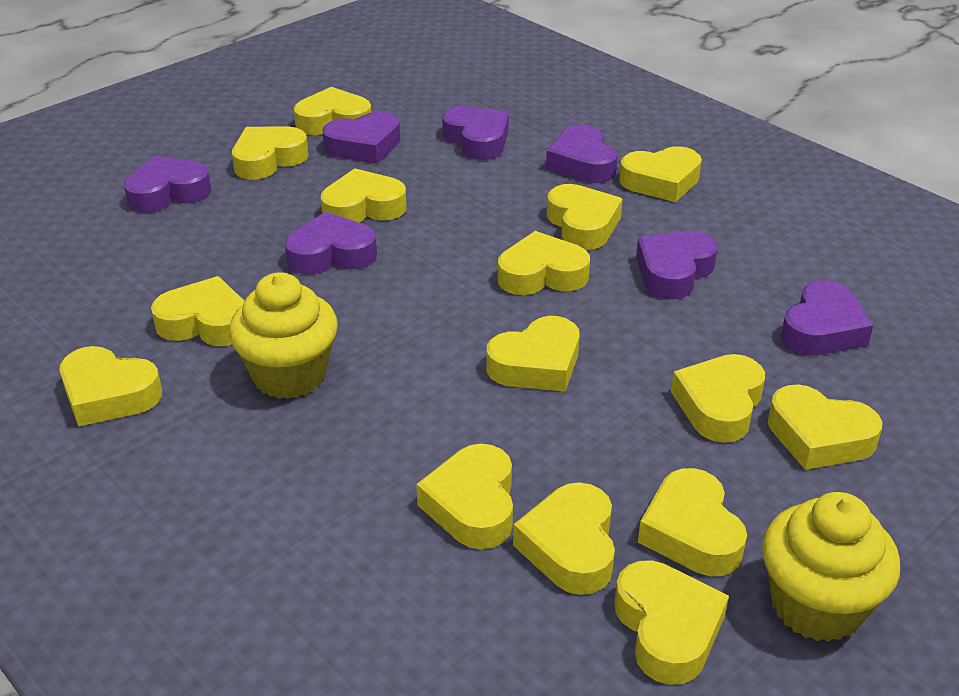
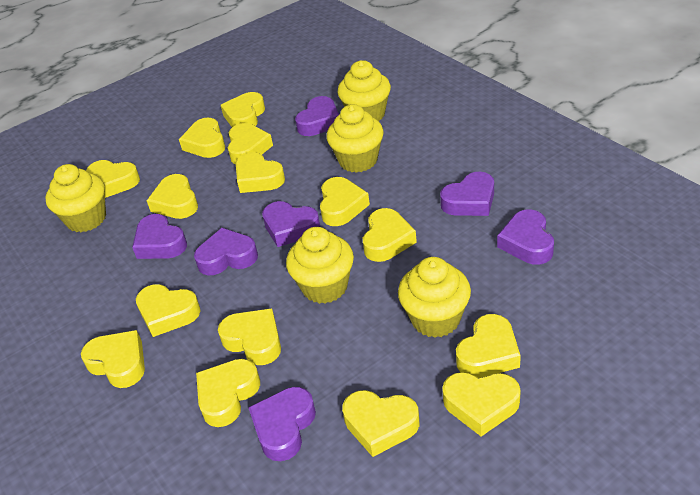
yellow cupcake: [229,272,338,399] [762,492,900,642] = 2 -> [45,164,106,232] [286,227,354,304] [326,104,384,173] [337,60,391,121] [398,257,471,338] = 5

